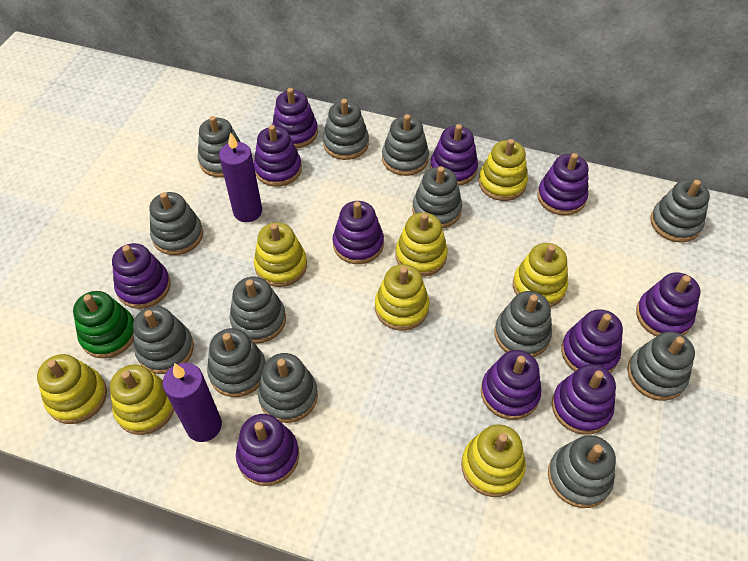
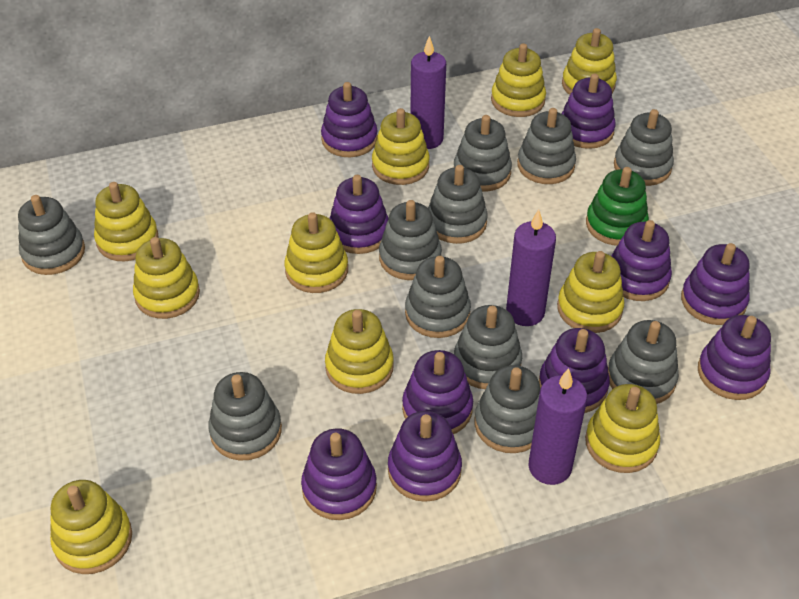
grey stacking toy: [133,306,194,374] [150,192,203,255] [198,116,240,177] [207,328,266,397] [229,277,286,343] [258,353,318,423] [323,99,369,160] [382,114,429,176] [412,166,462,229] [494,291,552,357] [548,435,616,508] [627,332,695,401] [650,180,710,243] = 13 -> [18,195,85,275] [208,372,282,460] [379,200,442,280] [405,256,471,338] [428,165,488,244] [453,115,512,192] [454,305,522,389] [475,365,540,453] [517,108,576,184] [608,320,679,404] [614,109,674,186] = 11
purple candle: [162,363,222,442] [219,132,262,222] = 2 -> [410,36,446,149] [506,209,556,326] [528,368,587,485] = 3
purple stacking toy: [112,243,171,309] [236,414,299,486] [254,125,302,187] [272,88,318,149] [333,201,384,264] [430,124,478,186] [481,350,541,420] [537,153,588,215] [552,364,616,435] [561,309,623,373] [636,272,700,336] = 11 -> [301,428,377,520] [321,82,378,157] [329,175,389,254] [388,411,462,502] [402,350,473,434] [539,328,610,413] [561,74,616,149] [611,220,672,301] [681,243,750,325] [698,315,771,400] = 10
yellow stacking toy: [37,354,107,424] [110,364,174,435] [254,222,307,287] [375,264,429,331] [396,212,448,277] [461,424,526,497] [478,139,528,201] [513,243,568,307] = 8 -> [50,480,132,574] [94,182,158,261] [133,237,200,319] [284,212,348,293] [325,309,394,394] [372,108,430,185] [491,43,546,117] [557,251,625,333] [562,28,617,95] [585,384,660,473] = 10

